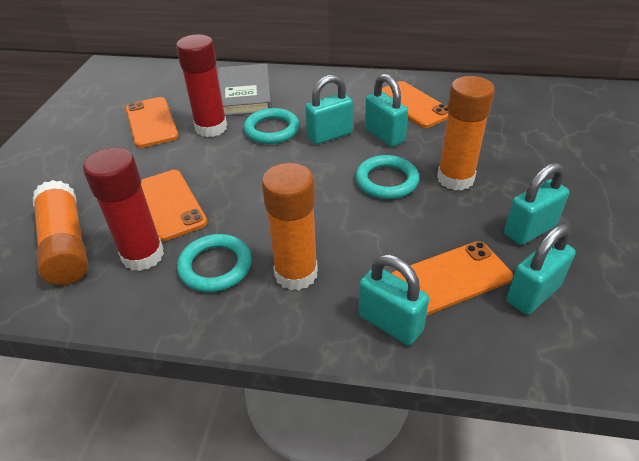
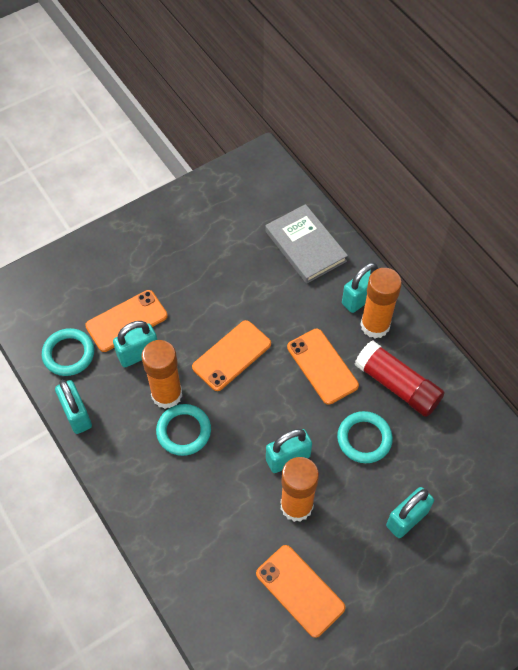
red glue stick: [83,147,164,271] [176,34,227,137] = 2 -> [355,341,445,417] = 1

